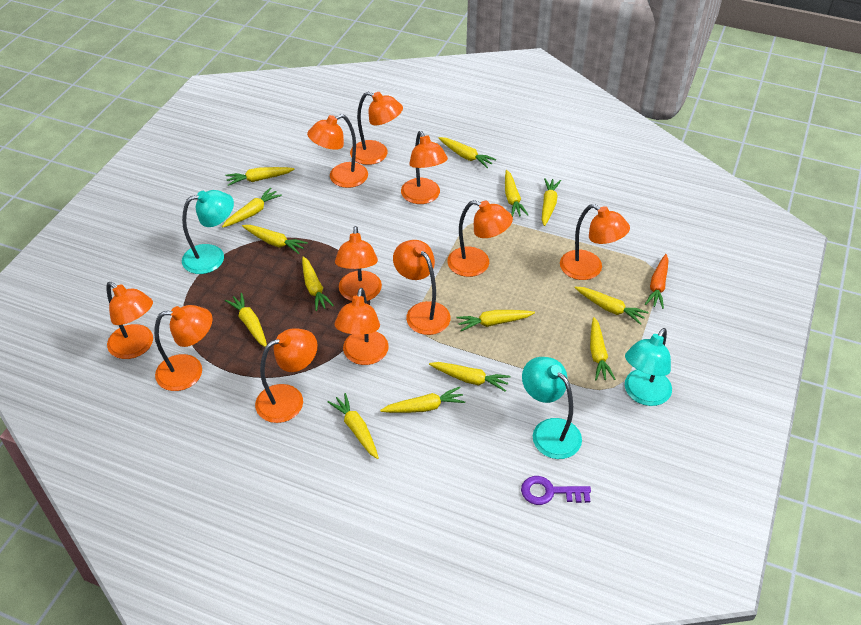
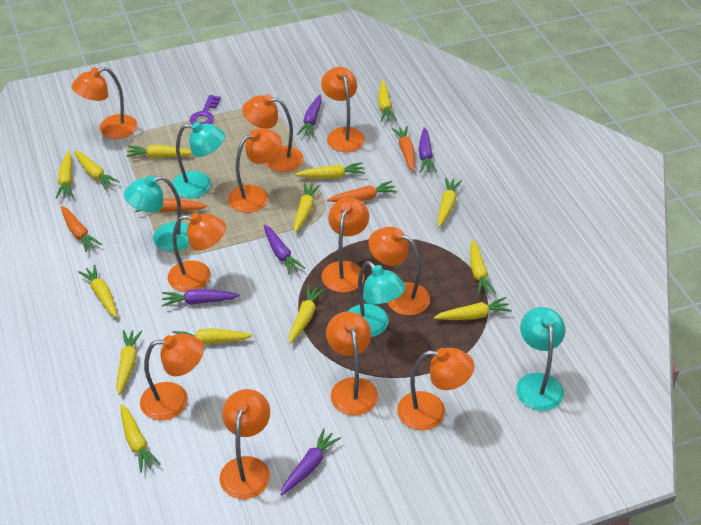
orange carrot: [645,254,669,309] = 1 -> [61,206,102,252] [135,198,208,212] [327,181,397,202] [392,126,415,171] = 4
purple carrot: none = 0 -> [162,289,240,307] [264,225,305,275] [280,428,341,496] [297,95,322,137] [419,127,437,172] = 5
turquoise lamp: [182,190,234,274] [522,357,582,459] [625,328,672,406] = 3 -> [124,175,190,252] [172,122,225,198] [347,261,406,337] [516,307,566,411] = 4

